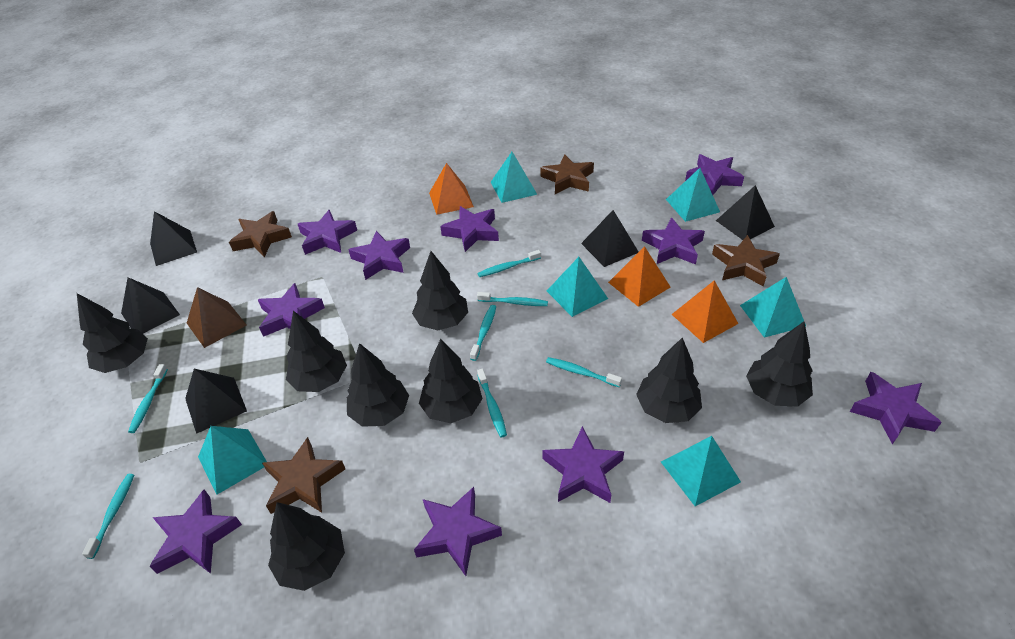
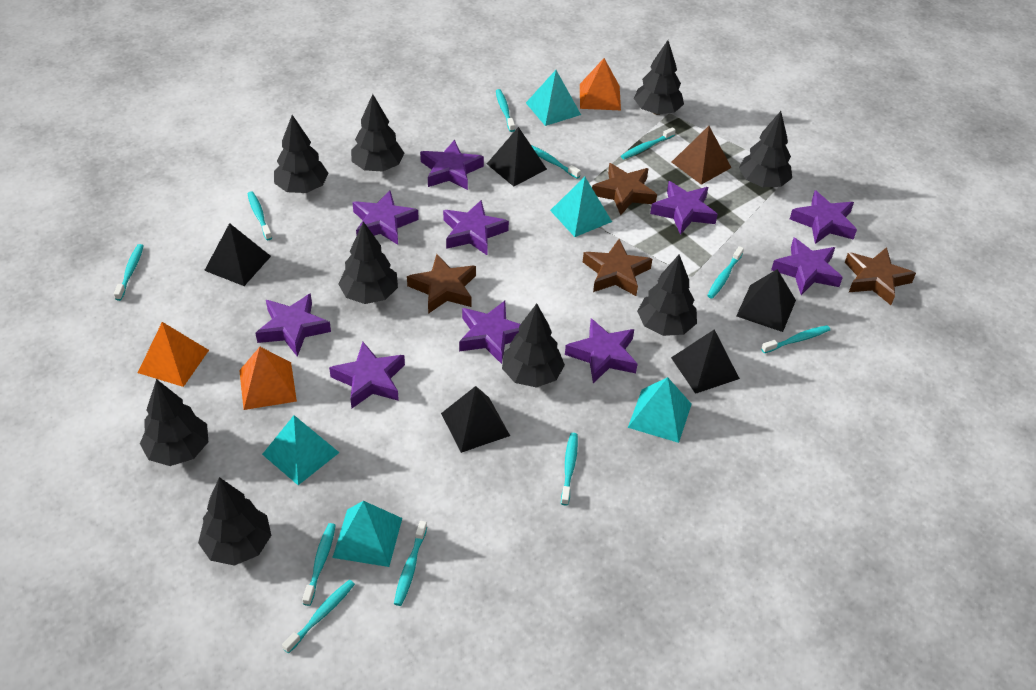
black tree: [77,293,148,373] [268,502,345,591] [286,311,347,392] [346,343,409,427] [412,251,468,330] [419,339,482,423] [636,337,702,423] [746,322,813,406] = 8 -> [140,379,208,466] [198,477,271,566] [274,115,329,193] [338,222,398,304] [351,94,404,172] [502,303,565,388] [634,40,684,115] [637,255,697,336] [739,111,792,187] = 9
turquoise pyramid: [198,426,267,495] [491,152,538,203] [547,257,608,317] [661,436,741,506] [666,168,720,222] [740,277,806,338] = 6 -> [262,415,340,485] [332,501,402,567] [526,70,581,126] [550,177,612,237] [628,377,692,443] = 5
turquoise toothbrush: [82,474,134,559] [128,364,168,433] [470,305,496,361] [477,250,541,277] [477,292,548,306] [477,369,507,437] [546,357,622,387] = 7 -> [114,244,144,301] [247,191,272,240] [282,580,355,653] [302,523,336,606] [394,521,427,606] [496,89,515,132] [531,145,581,179] [561,433,578,506] [621,127,676,159] [707,246,744,299] [761,325,830,353] = 11

